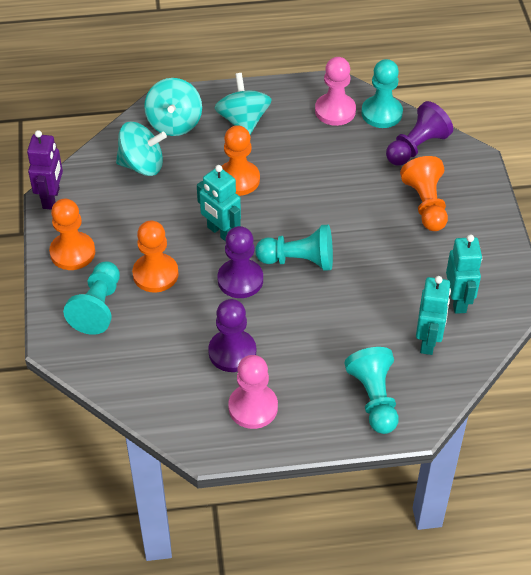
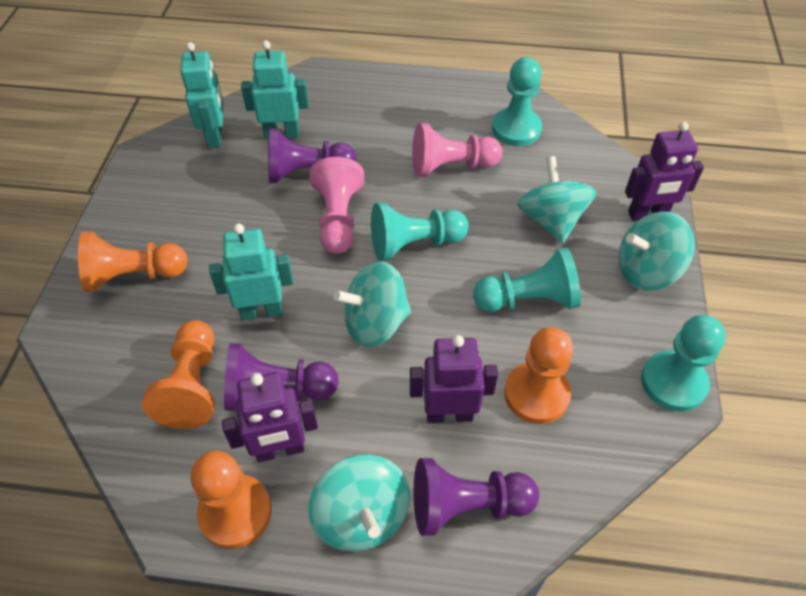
purple robot: [27,130,63,210] = 1 -> [222,372,318,462] [410,335,498,423] [625,122,704,221] = 3
turquoise spinning top: [116,122,167,176] [144,78,202,136] [215,73,272,135] = 3 -> [308,454,410,552] [334,261,411,347] [517,156,596,244] [618,211,695,291] = 4

